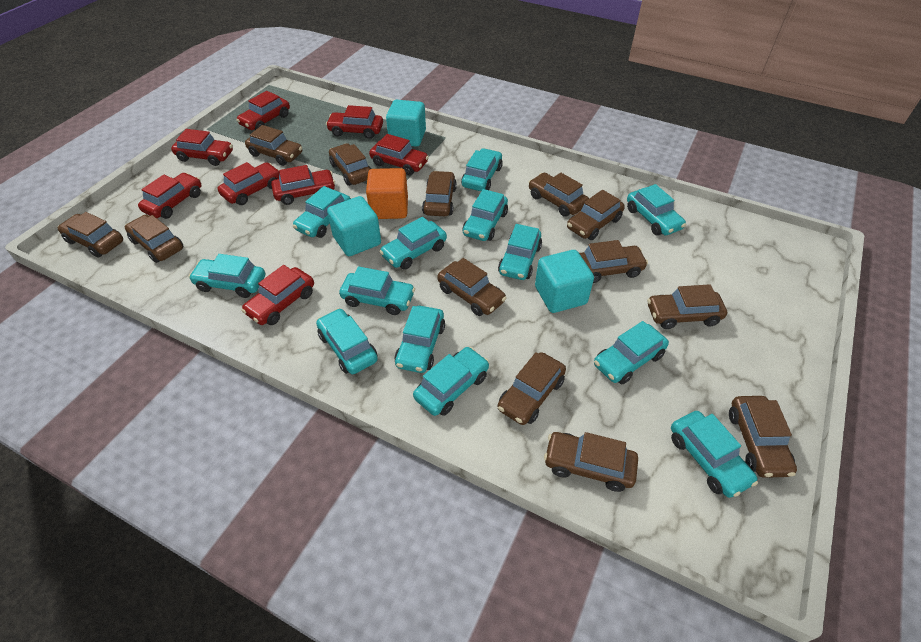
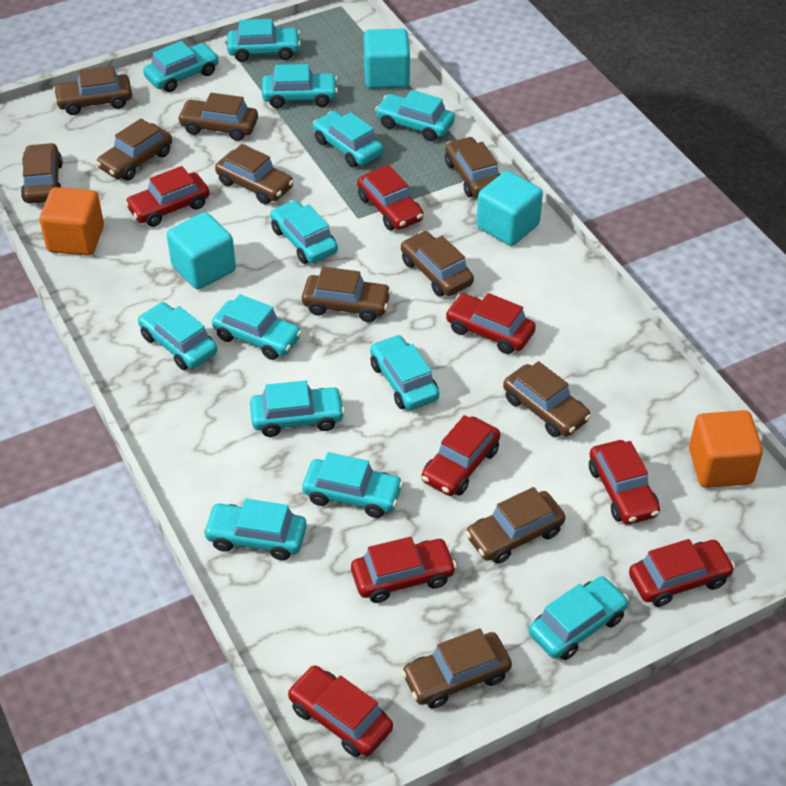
brown car: [58,212,123,258] [125,215,183,263] [245,125,302,166] [329,143,371,186] [422,171,457,216] [437,258,506,316] [498,352,566,425] [529,172,589,217] [544,432,638,492] [567,190,625,240] [579,240,648,283] [647,284,727,329] [729,396,797,478] = 13 -> [21,143,63,204] [53,66,132,115] [96,118,172,181] [177,93,258,141] [215,144,294,204] [302,267,392,322] [401,231,474,297] [401,628,512,708] [445,137,500,197] [465,487,565,564] [503,361,591,437] = 11
orange cube: [366,168,408,219] = 1 -> [40,187,104,256] [689,410,763,488] = 2

